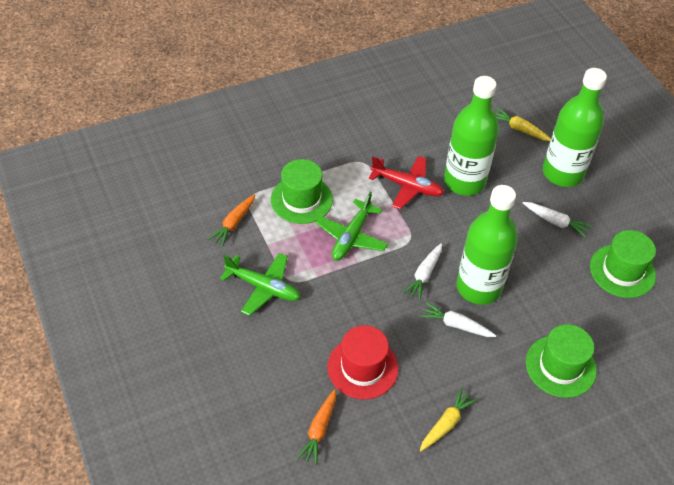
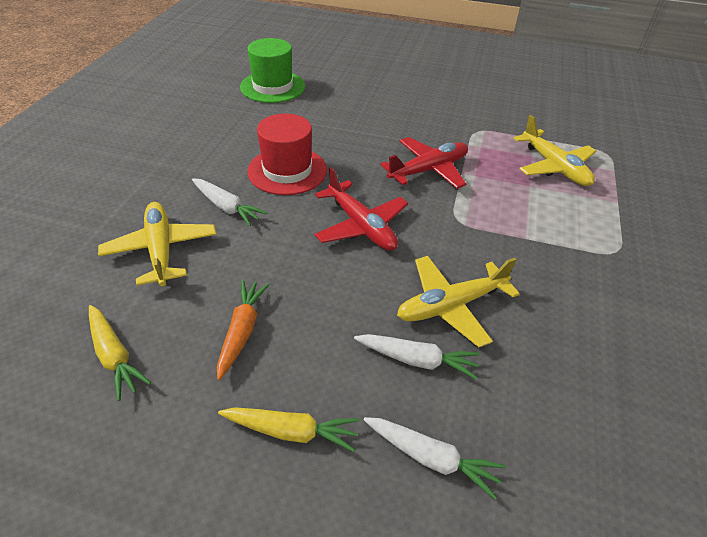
green bottle: [444,76,499,196] [457,185,518,305] [543,68,607,187] = 3 -> none = 0
green hat: [271,159,333,224] [526,324,597,398] [590,230,656,298] = 3 -> [240,38,305,103] = 1
green plane: [220,253,301,316] [315,192,388,261] = 2 -> none = 0
orange carrot: [208,194,255,247] [297,389,336,465] = 2 -> [217,280,270,380] = 1
red plane: [369,156,444,209] = 1 -> [314,167,408,251] [380,137,468,189] = 2
yellow plane: none = 0 -> [98,202,216,286] [397,256,520,347] [513,115,596,186] = 3

